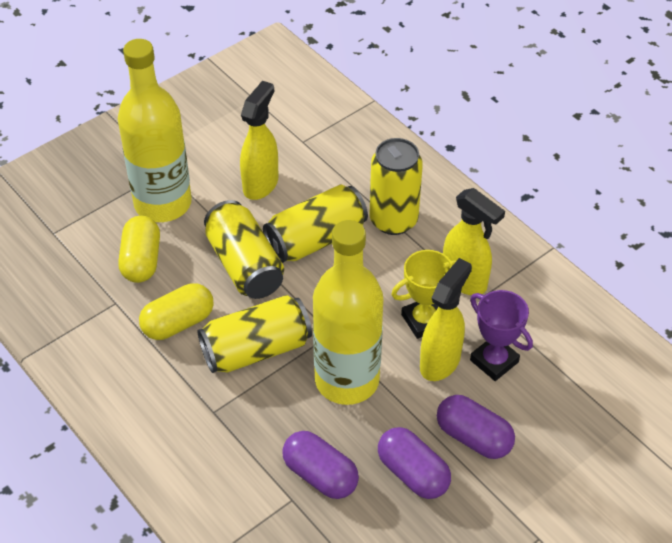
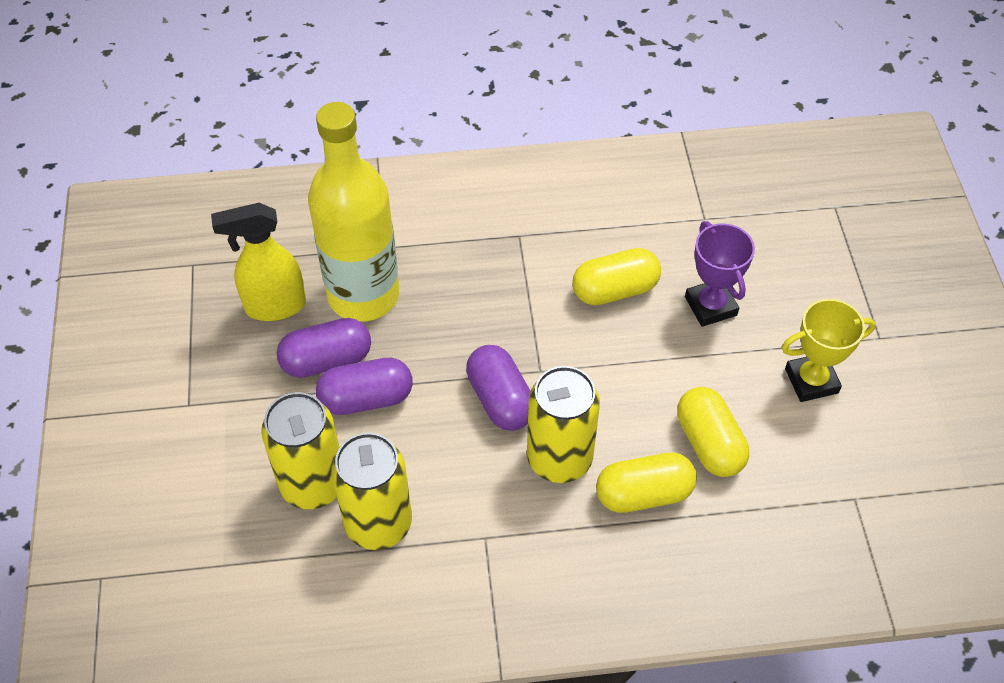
yellow bottle: [118,39,192,222] [313,220,383,405] = 2 -> [308,102,399,322] = 1
yellow can: [198,295,312,373] [204,200,284,299] [263,184,368,263] [370,138,423,235] = 4 -> [261,392,339,509] [331,433,412,550] [527,366,600,483] = 3
yellow capsule: [118,216,160,283] [139,283,213,340] = 2 -> [572,248,661,305] [596,452,697,513] [677,387,749,477] = 3
yellow spray bottle: [240,81,279,200] [420,258,472,381] [443,188,505,295] = 3 -> [211,203,306,321] = 1

